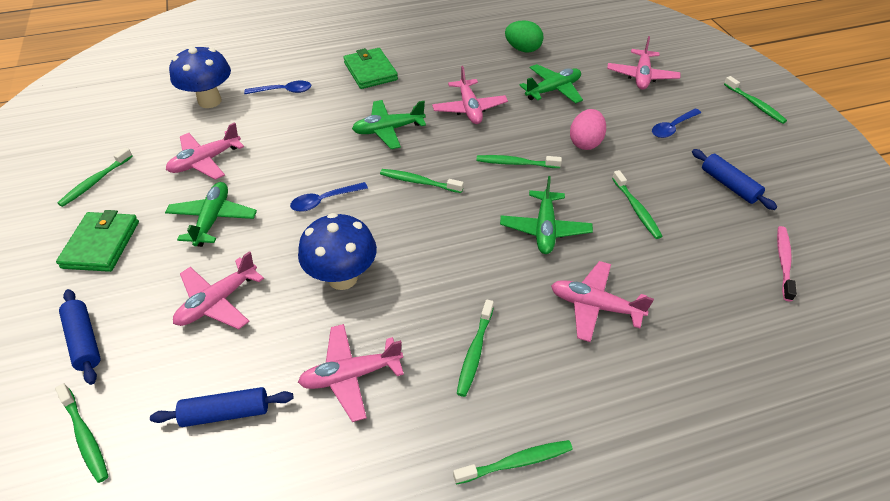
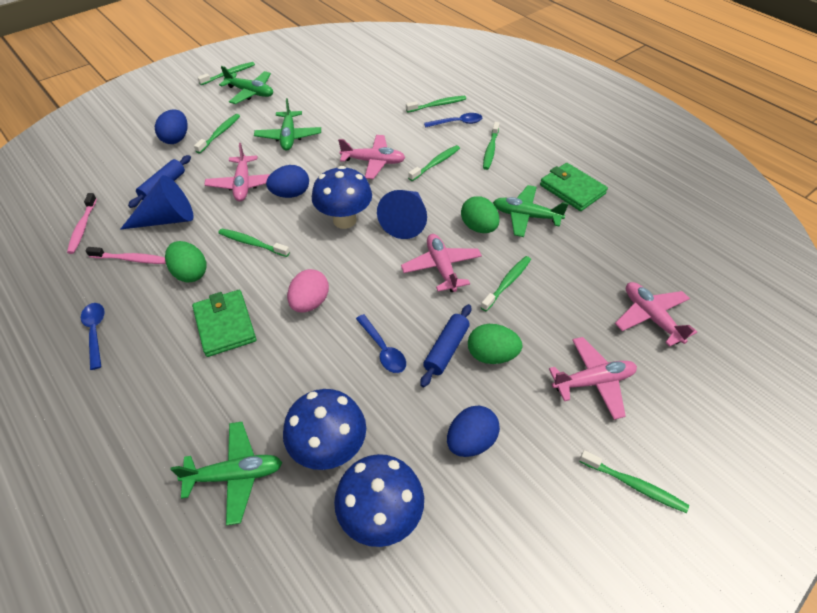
blue cone: none = 0 -> [120,175,194,230] [377,190,427,239] = 2
blue egg: none = 0 -> [155,109,188,144] [266,165,309,198] [447,406,500,457] = 3
blue mushroom: [169,46,231,108] [298,213,377,290] = 2 -> [283,389,366,470] [312,166,372,229] [334,454,424,547] = 3
blue rolling pin: [59,289,101,385] [150,387,294,427] [692,149,777,210] = 3 -> [128,155,191,208] [420,304,471,387] = 2
green egg: [505,20,544,53] = 1 -> [165,241,206,282] [461,196,500,233] [468,324,523,364] = 3
pink plane: [166,122,244,180] [173,251,264,329] [298,324,404,422] [432,66,508,124] [551,261,654,342] [607,36,681,90] = 6 -> [204,143,270,201] [338,135,405,179] [401,234,482,292] [549,337,637,420] [615,282,697,347] = 5
pink toothbrush: [777,226,797,301] = 1 -> [67,193,97,254] [85,247,166,264] = 2

